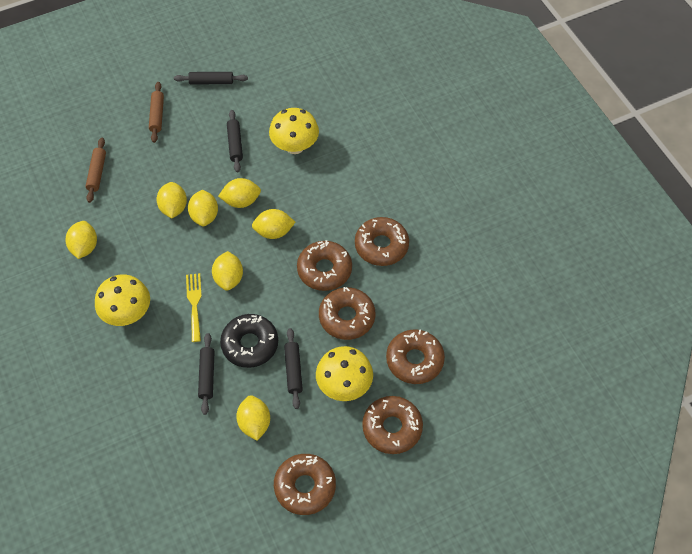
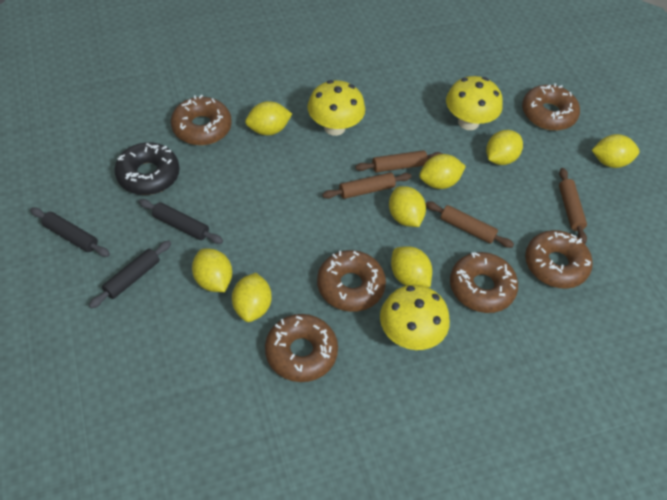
black rolling pin: [174,72,248,84] [198,333,215,415] [227,110,243,172] [284,328,303,409] = 4 -> [30,208,110,257] [89,241,171,308] [139,199,223,244] = 3
brown rolling pin: [86,138,106,203] [149,82,164,143] = 2 -> [322,172,412,199] [355,150,443,173] [426,201,514,248] [559,168,587,243] = 4
yellow fork: [186,273,202,342] = 1 -> none = 0
yellow lemon: [65,221,97,259] [156,182,187,218] [188,190,218,226] [212,251,243,291] [218,178,261,208] [236,395,270,441] [252,209,295,239] = 7 -> [192,248,232,292] [232,273,272,322] [245,101,292,135] [389,186,426,227] [391,246,432,287] [419,154,466,189] [486,130,523,165] [592,134,640,168] = 8

